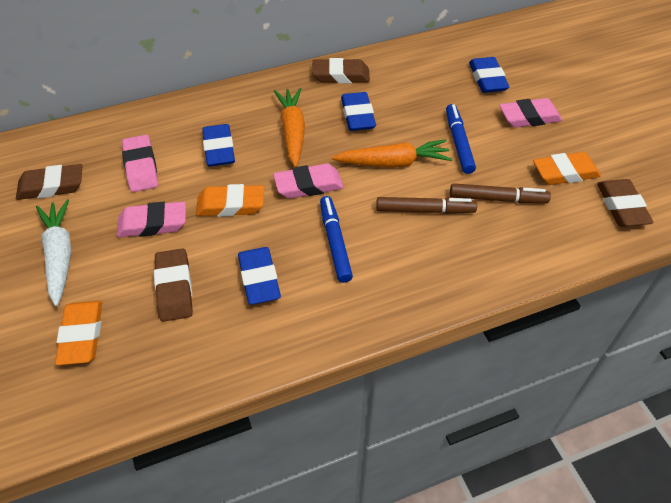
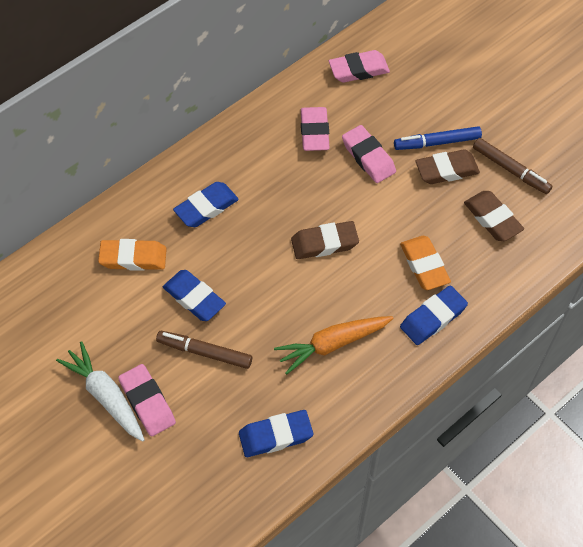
blue marker: [320,196,353,283] [446,104,476,174] = 2 -> [394,126,482,150] = 1
brown eraser: [16,164,82,200] [154,248,193,322] [312,58,370,84] [597,179,654,227] = 4 -> [291,221,359,259] [415,149,480,184] [464,191,524,241] = 3
orange carrot: [274,88,305,167] [332,139,452,167] = 2 -> [274,316,394,374] = 1
orange eraser: [55,300,102,365] [196,184,264,217] [533,152,601,185] = 3 -> [98,239,167,271] [400,236,451,290] = 2

